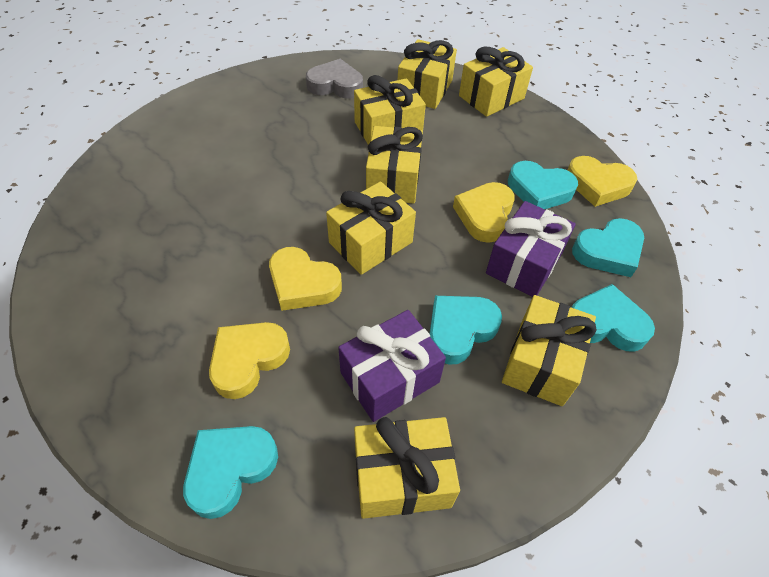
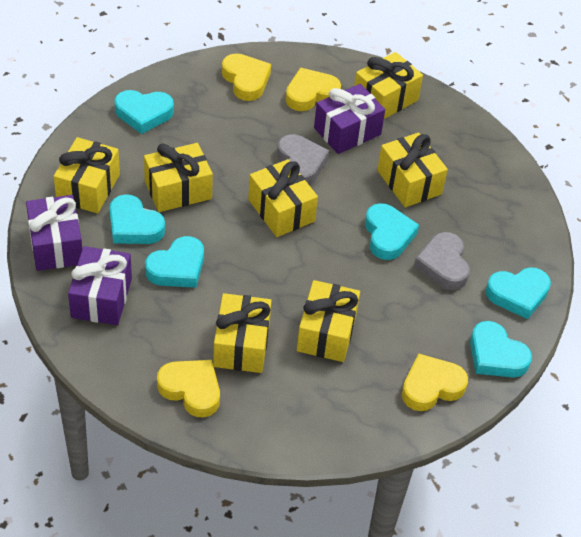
grey heart: [306,59,363,98] = 1 -> [277,134,329,185] [414,232,470,290] = 2
purple gift: [338,310,446,422] [486,201,576,297] = 2 -> [26,195,82,271] [68,246,132,325] [314,84,385,154] = 3
turquoise heart: [183,426,278,519] [430,296,502,365] [508,161,578,209] [571,284,655,352] [572,218,644,277] = 5 -> [109,194,165,244] [115,90,174,134] [145,236,204,288] [365,203,419,260] [470,321,532,378] [486,267,551,319] = 6

